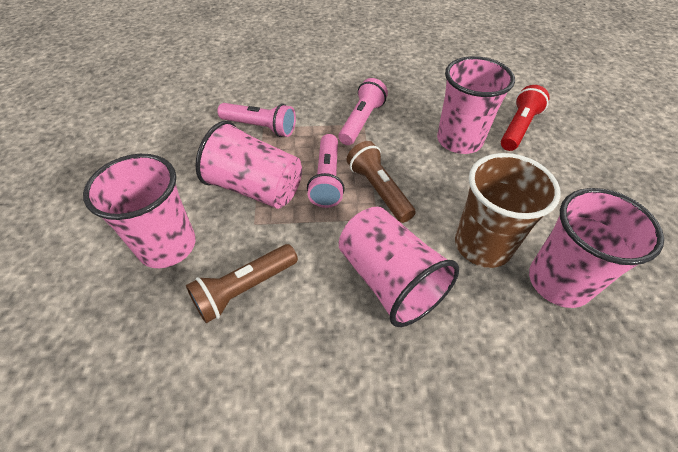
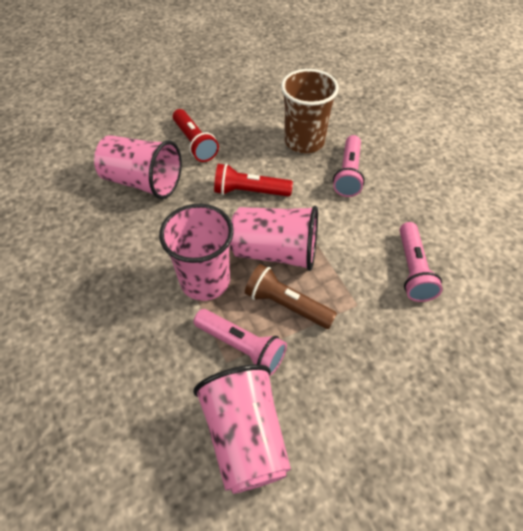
brown flashlight: [186,244,298,323] [347,141,416,223] = 2 -> [245,264,337,329] = 1
pink cup: [83,154,196,268] [195,121,302,209] [339,207,459,327] [437,56,515,154] [529,188,664,308] = 5 -> [94,135,182,199] [159,204,234,301] [193,364,291,494] [230,206,318,271] = 4
red flashlight: [501,85,550,151] = 1 -> [173,109,219,162] [214,163,293,197] = 2

